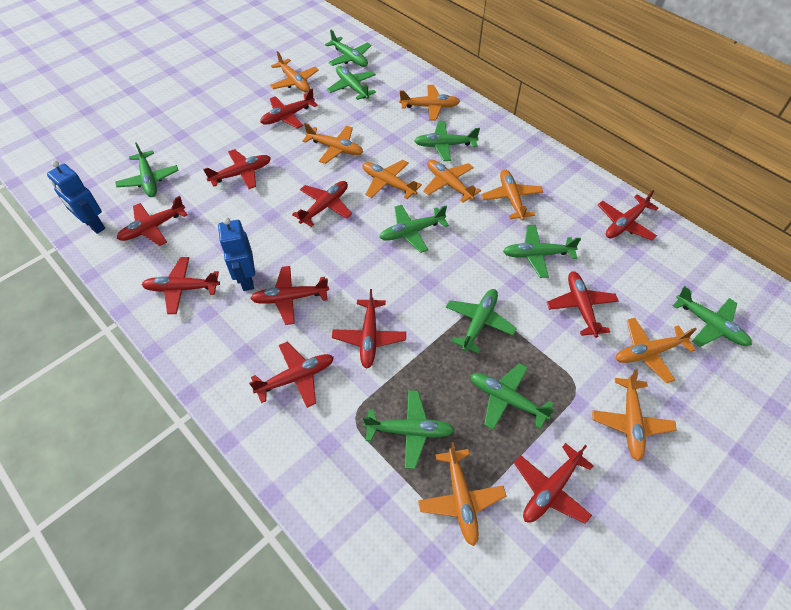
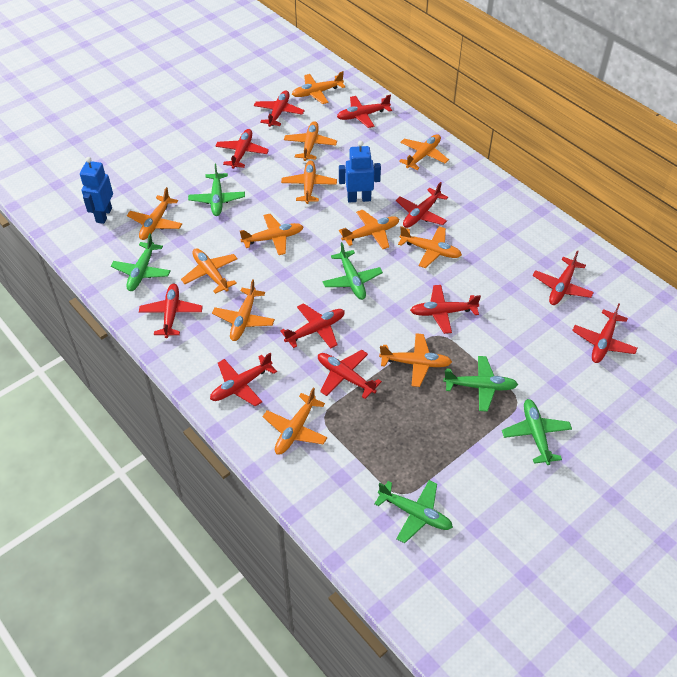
green plane: [115,142,179,197] [325,30,372,67] [327,66,376,100] [363,390,455,469] [379,205,449,253] [414,121,480,161] [446,289,517,354] [470,363,554,430] [503,225,581,278] [673,286,752,347] = 10 -> [111,233,171,291] [188,163,245,216] [323,242,383,300] [375,480,453,543] [443,356,518,412] [502,399,572,465] = 6
orange plane: [270,51,319,92] [302,123,363,164] [362,160,422,199] [399,85,460,120] [418,442,506,546] [423,160,481,203] [481,170,543,221] [592,369,677,461] [615,318,697,383] = 9 -> [127,187,182,240] [181,248,238,294] [212,279,275,341] [240,214,303,255] [263,388,328,455] [281,161,337,204] [284,121,337,161] [292,71,345,104] [339,210,399,249] [379,333,452,387] [398,226,462,268] [399,134,449,170] = 12

